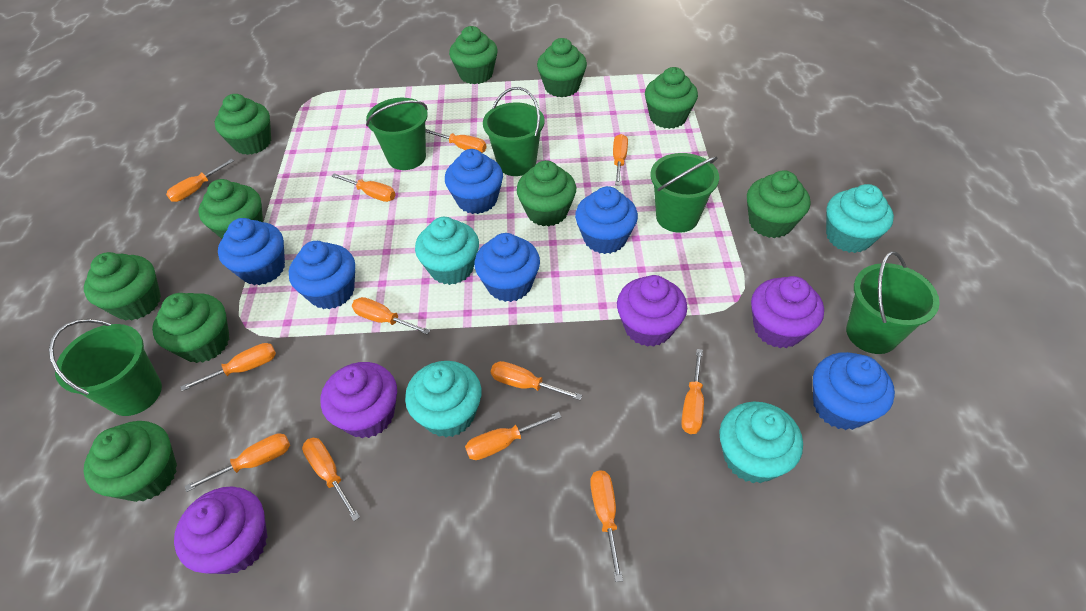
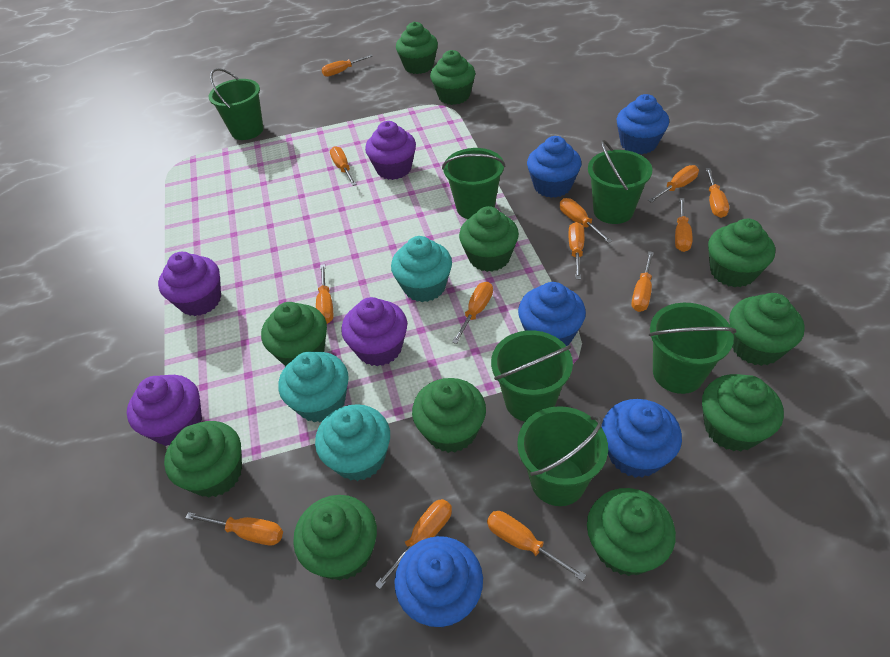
blue cupcake: [218,218,285,285] [289,241,355,309] [445,149,503,214] [474,233,540,302] [575,186,638,254] [813,352,895,430] = 6 -> [394,536,483,627] [518,282,586,346] [527,136,581,198] [602,399,682,478] [617,94,669,154] = 5
green bucket: [49,319,162,416] [366,98,428,170] [483,87,545,176] [651,153,719,233] [846,251,940,354] = 5 -> [208,68,263,140] [442,148,505,219] [491,330,573,422] [517,406,608,506] [588,140,652,224] [649,303,736,394] = 6
green cupcake: [84,252,161,321] [84,421,177,502] [152,293,230,363] [198,179,263,239] [214,94,271,155] [449,26,498,84] [517,160,576,227] [537,38,587,97] [645,67,698,129] [747,170,810,238] = 10 -> [164,421,242,498] [261,302,327,366] [293,495,377,580] [396,22,438,74] [412,378,486,453] [430,50,475,105] [459,206,519,272] [587,488,676,576] [702,374,784,451] [708,219,775,287] [729,293,805,366] = 11
orange screwdriver: [166,159,234,202] [180,343,276,391] [185,433,290,492] [302,438,360,521] [331,173,395,202] [352,297,430,335] [425,129,487,153] [465,412,561,460] [491,361,582,400] [590,470,623,582] [613,134,628,185] [681,349,704,434] = 12 -> [185,512,283,546] [316,264,333,324] [321,55,373,77] [330,146,356,186] [375,499,452,589] [452,282,493,344] [487,511,586,581] [560,198,612,243] [568,222,584,279] [632,251,654,312] [648,165,699,203] [675,198,692,252] [706,168,729,218] = 13
turquoise cupcake: [405,361,482,438] [415,217,479,285] [719,402,803,483] [826,184,894,253] = 4 -> [279,352,349,422] [315,404,390,481] [391,236,452,302] = 3

